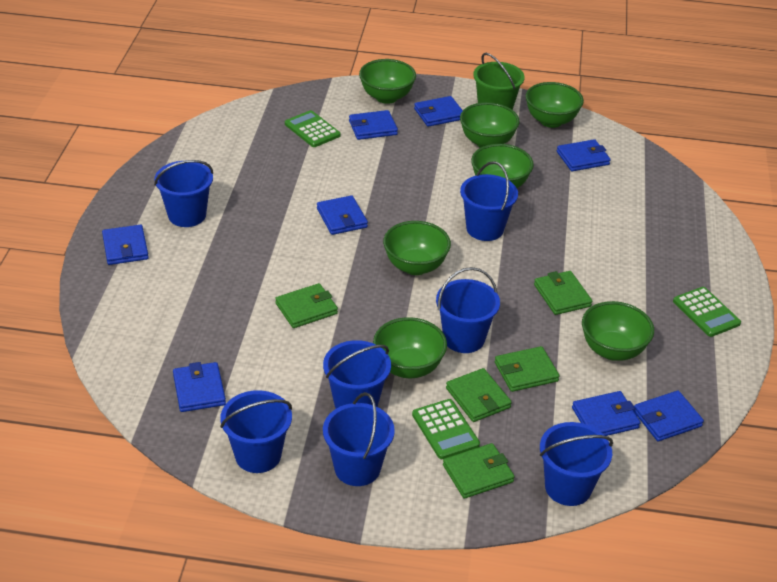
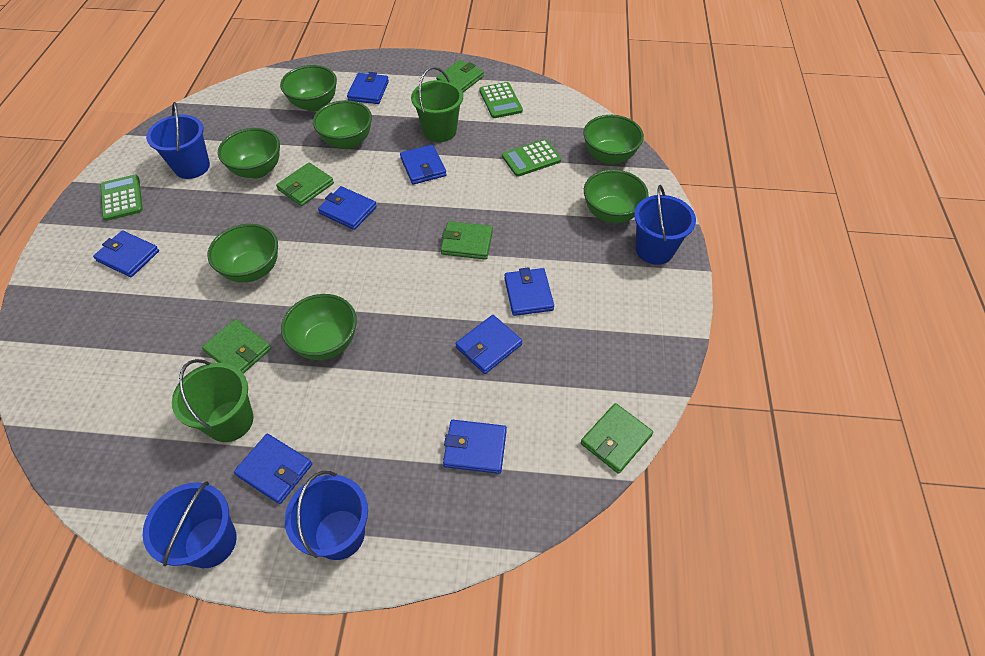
blue bucket: [154,160,213,227] [220,390,292,473] [323,340,391,409] [323,392,395,486] [436,267,500,353] [460,161,518,241] [540,422,613,506] = 7 -> [143,481,237,568] [146,102,210,179] [285,471,368,560] [634,185,696,265] = 4
green bucket: [473,53,525,110] = 1 -> [172,359,254,442] [411,67,463,142] = 2

